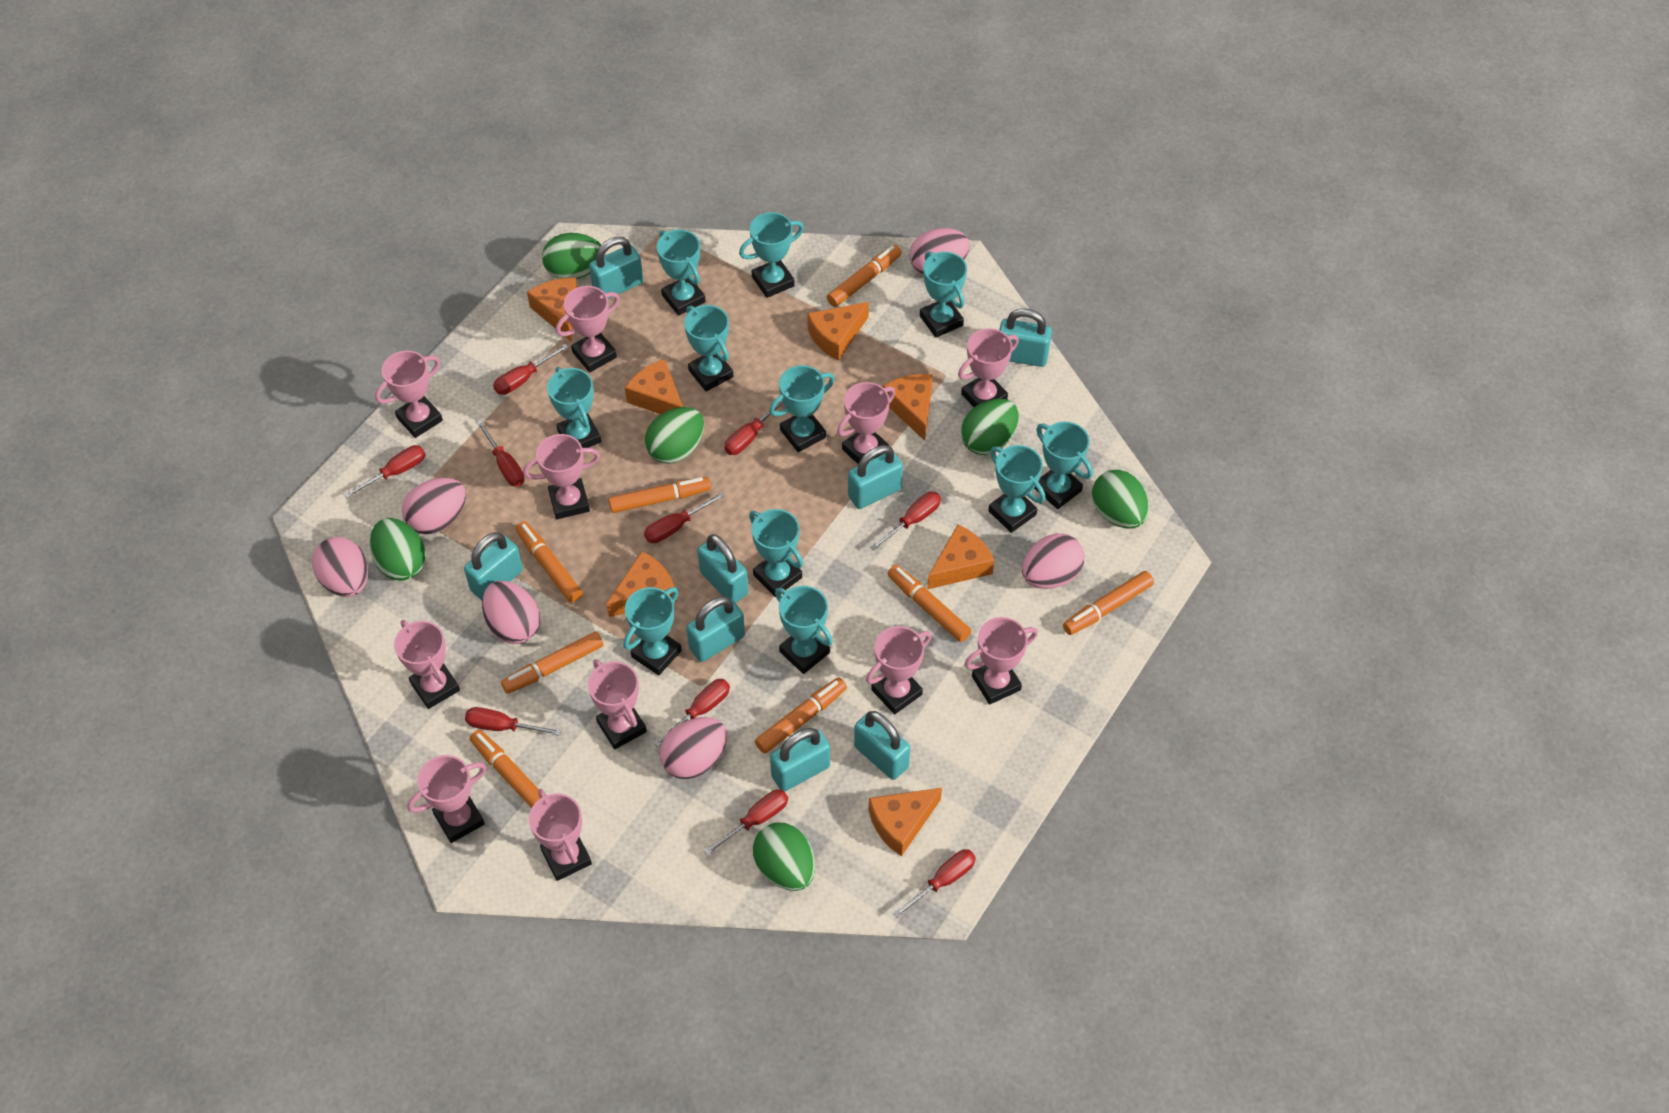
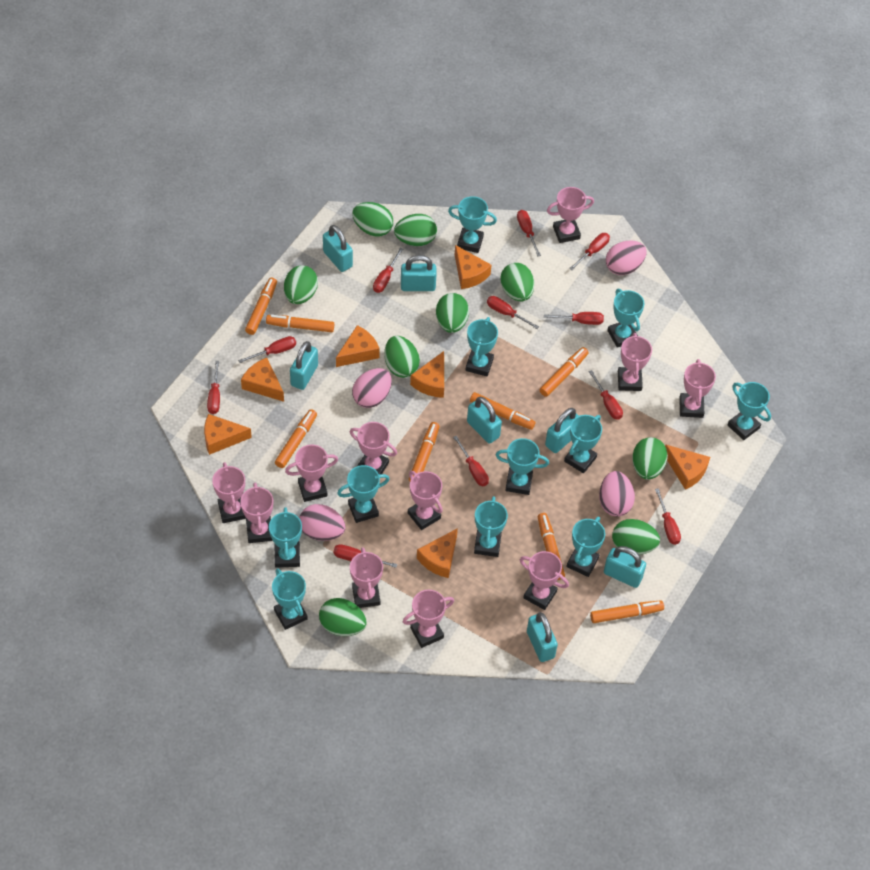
green egg: [370,518,426,581] [542,233,601,279] [645,407,704,464] [753,823,815,891] [961,398,1019,455] [1092,470,1149,529] = 6 -> [284,265,318,304] [319,598,367,636] [352,202,393,237] [384,336,420,378] [394,214,437,246] [436,293,469,333] [500,263,534,301] [612,519,660,555] [632,437,668,480] = 9
pink egg: [312,537,368,597] [402,478,466,534] [482,581,540,644] [660,717,727,779] [910,228,970,275] [1022,533,1084,589] = 6 -> [299,504,346,541] [352,368,392,408] [599,471,635,516] [606,240,646,275] = 4
red screwdriver: [344,445,425,498] [465,707,562,736] [476,420,524,487] [493,344,568,395] [644,492,725,543] [654,679,730,747] [704,789,788,856] [724,400,783,455] [870,492,941,551] [893,849,976,918] = 10 -> [207,361,220,414] [238,336,296,363] [333,544,397,568] [373,248,403,293] [453,436,489,486] [487,296,539,329] [517,210,541,257] [544,312,604,325] [569,233,610,270] [589,370,623,420] [655,488,681,545] = 11
turquoise padlock: [464,532,523,600] [589,237,643,299] [686,596,745,662] [698,534,748,603] [770,728,830,791] [848,445,903,509] [854,711,910,780] [999,308,1052,367] = 8 -> [290,341,318,390] [323,225,353,272] [401,255,437,291] [467,397,502,444] [527,612,558,662] [545,408,579,453] [604,546,646,588] = 7

